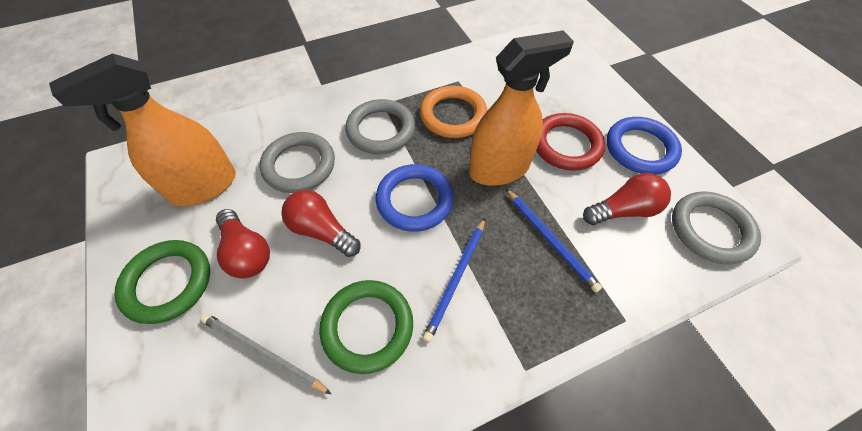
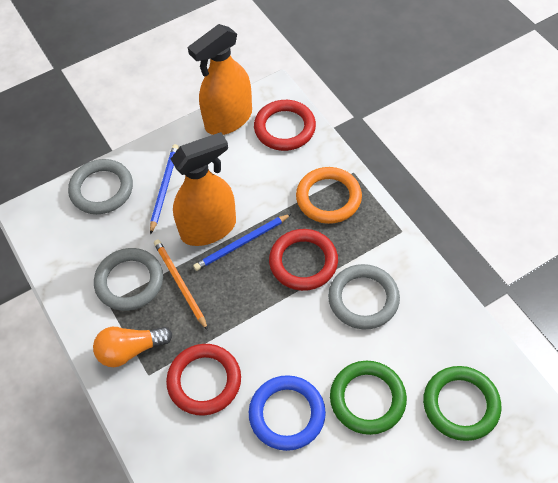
blue ring: [375,164,454,232] [607,117,682,175] = 2 -> [249,375,326,451] = 1
grey pencil: [201,313,331,394] = 1 -> none = 0
orange light bulb: none = 0 -> [93,327,172,367] = 1
orange pencil: none = 0 -> [154,239,208,330] = 1
red light bulb: [216,209,270,278] [281,190,360,257] [583,173,671,225] = 3 -> none = 0
red ring: [536,113,605,171] = 1 -> [166,344,241,416] [254,100,316,151] [269,229,338,291] = 3

